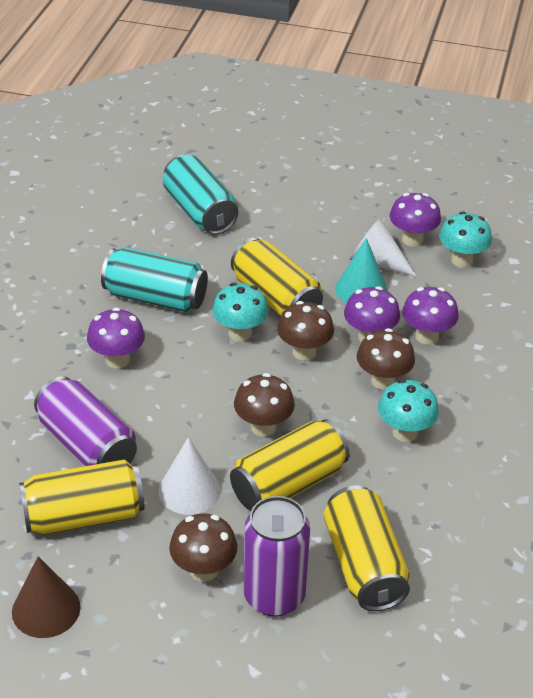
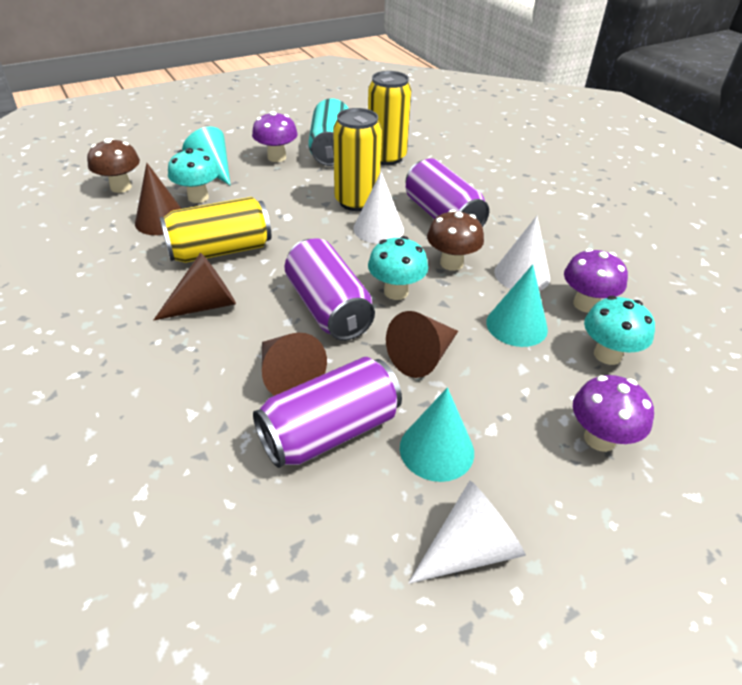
brown cone: [12,556,81,638] = 1 -> [135,163,182,235] [154,253,236,320] [262,333,327,396] [386,311,458,378] = 4
brown mushroom: [169,514,237,582] [234,373,295,437] [277,301,334,361] [357,328,415,390] = 4 -> [87,138,140,193] [427,209,484,271] = 2
purple can: [34,376,137,466] [243,496,310,616] = 2 -> [253,357,402,468] [285,238,375,341] [406,159,489,227] = 3
purple mushroom: [87,307,145,368] [344,286,400,342] [389,193,441,247] [402,287,459,345] = 4 -> [252,111,298,162] [564,248,628,313] [573,375,654,452] = 3
turquoise can: [101,247,208,312] [163,155,238,235] = 2 -> [308,98,349,166] = 1
turquoise cone: [335,238,388,303] = 1 -> [182,126,231,186] [400,387,474,482] [486,264,548,347] = 3
white cone: [159,437,221,515] [350,218,417,277] = 2 -> [353,172,404,244] [408,481,526,584] [494,216,550,291] = 3
yellow can: [19,459,145,535] [230,419,350,511] [231,238,323,316] [324,485,410,611] = 4 -> [159,197,271,263] [333,108,382,211] [368,71,411,165] = 3

